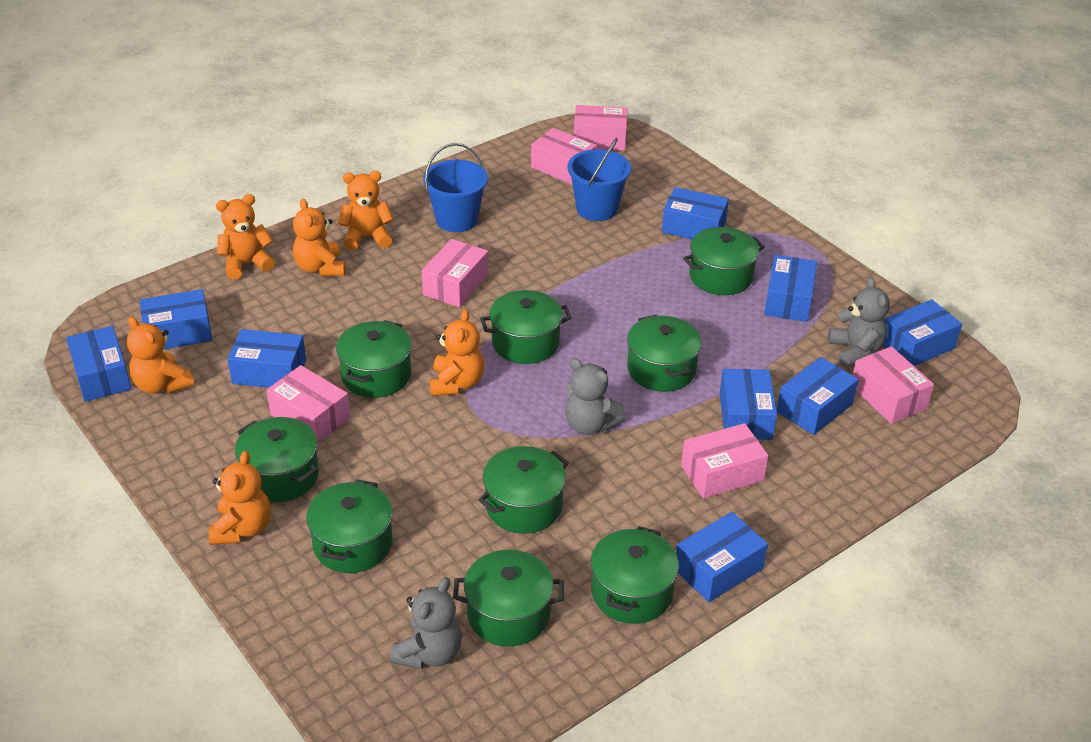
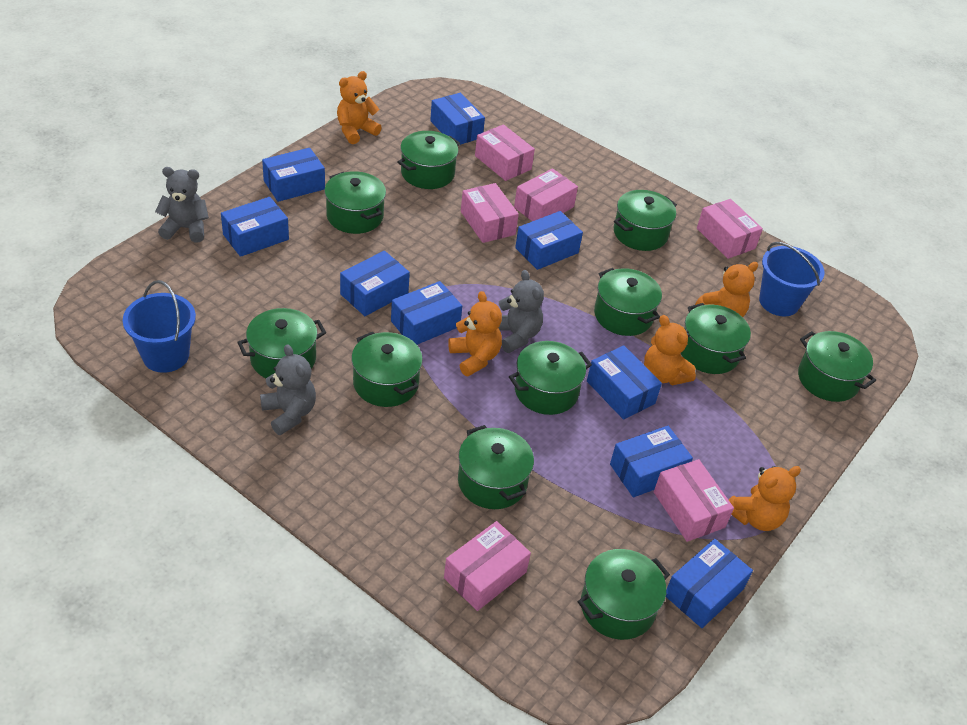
green pot: [235,417,319,502] [306,479,393,573] [336,320,412,398] [453,550,564,647] [478,446,569,534] [480,290,571,364] [591,526,679,624] [627,315,702,392] [683,227,765,295] = 9 -> [237,308,326,378] [324,171,386,234] [351,332,423,407] [397,131,460,189] [458,425,534,509] [509,341,592,415] [578,549,670,640] [594,268,662,336] [613,190,677,251] [681,303,751,374] [798,331,876,402] = 11
orange teddy bear: [127,316,194,394] [208,451,271,545] [216,194,275,280] [293,199,345,277] [338,171,394,251] [430,309,484,396] = 6 -> [337,71,382,144] [448,291,502,376] [644,315,696,385] [695,262,758,317] [729,466,801,531] = 5

